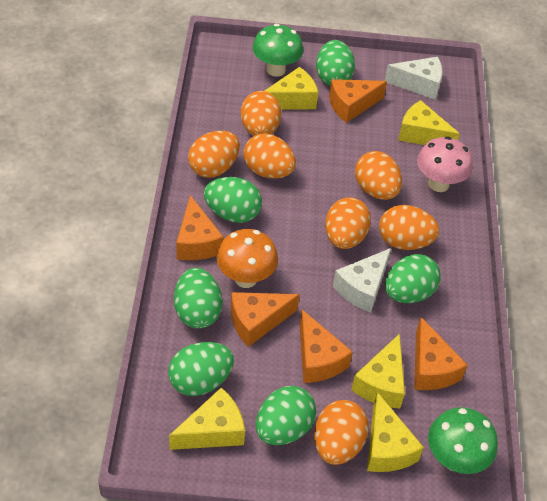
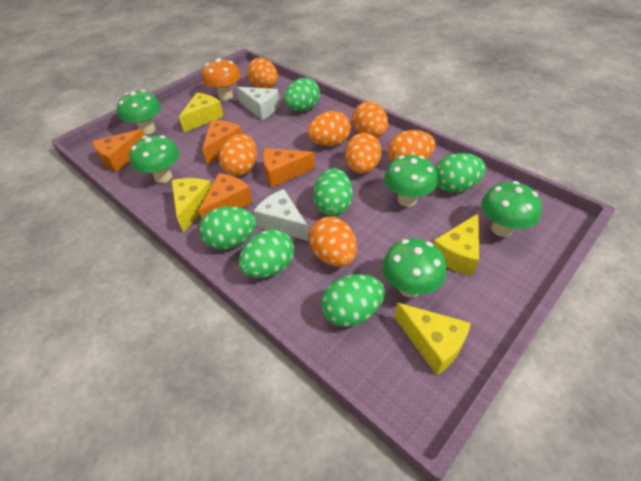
green mushroom: [252,24,303,77] [428,407,498,474] = 2 -> [117,90,161,135] [130,135,180,183] [382,238,447,298] [384,155,437,207] [481,181,542,237] = 5
orange cheese: [176,195,224,260] [231,292,300,347] [299,310,353,383] [329,79,387,123] [414,317,468,390] = 5 -> [92,129,144,173] [199,173,253,219] [202,120,242,165] [263,148,315,188] = 4
pink mushroom: [417,136,473,192] = 1 -> none = 0
yellow cheese: [169,387,245,450] [265,67,318,110] [351,333,405,409] [367,392,424,472] [398,100,460,145] = 5 -> [171,178,212,233] [179,93,224,132] [394,303,471,375] [433,214,479,276] = 4

